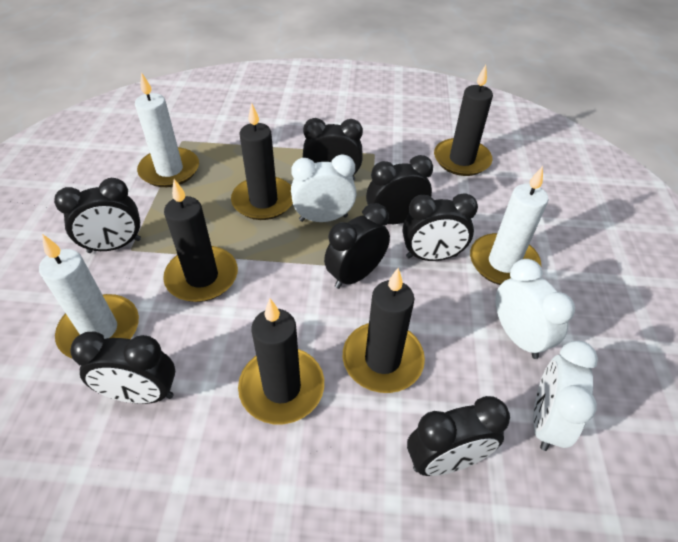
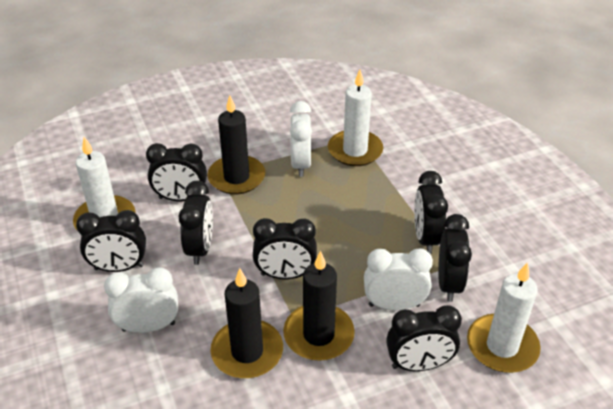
black candle: [163,179,238,302] [231,103,293,220] [238,299,324,424] [343,268,425,393] [434,65,493,176] = 5 -> [207,95,265,194] [210,268,283,378] [283,251,355,361] = 3

